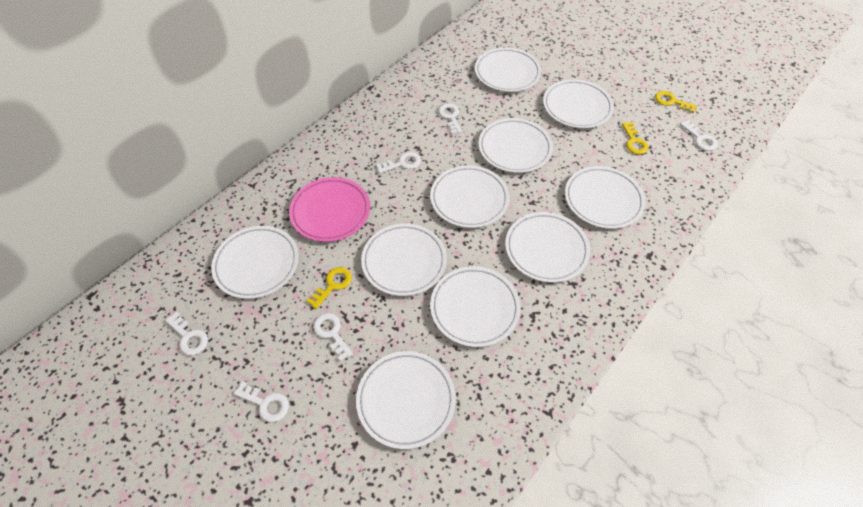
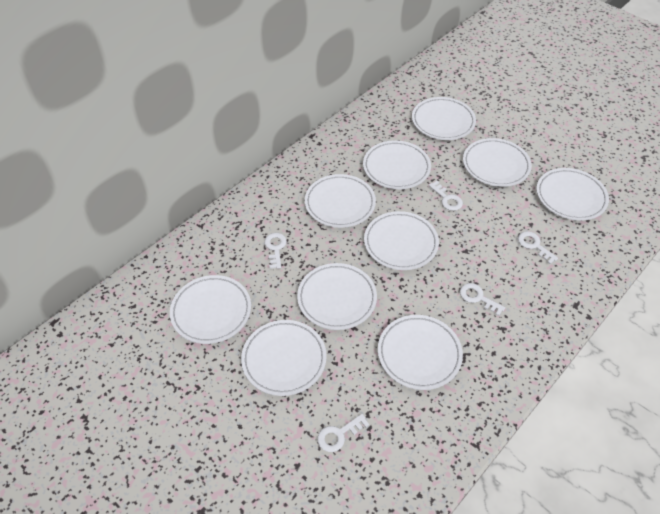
pink plate: [289,177,370,242] = 1 -> none = 0
white key: [165,312,208,355] [234,381,289,422] [313,313,353,361] [376,152,421,174] [438,103,462,134] [680,120,718,151] = 6 -> [264,233,287,269] [317,414,369,452] [429,181,463,211] [460,283,505,316] [518,231,558,264] = 5
yellow key: [307,267,352,309] [622,122,649,154] [655,91,697,113] = 3 -> none = 0

